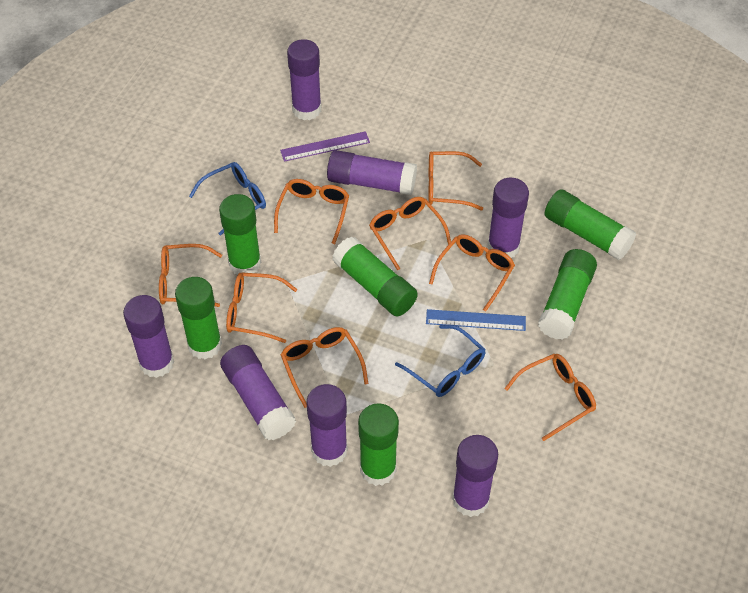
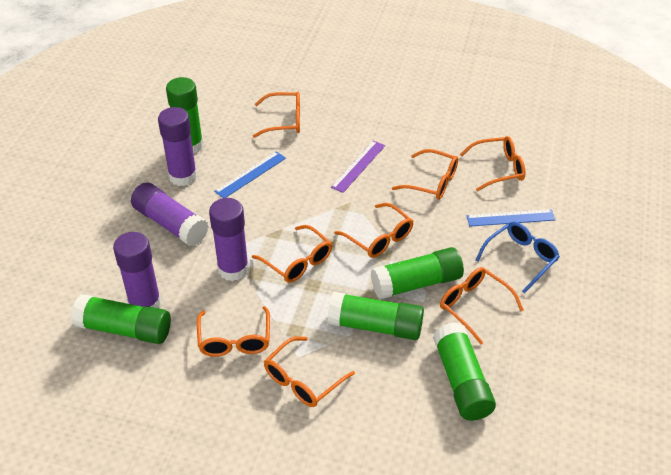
blue glasses: [189,162,266,236] [395,325,486,397] = 2 -> [475,222,560,294] = 1
blue ruler: [426,309,526,331] = 1 -> [214,151,286,198] [466,209,556,227] = 2
green glue stick: [175,277,222,359] [219,194,261,277] [332,236,418,316] [358,403,399,486] [538,249,597,340] [544,189,636,260] = 6 -> [71,294,171,344] [166,77,204,154] [327,292,424,340] [371,247,464,299] [433,322,496,421] = 5
purple glue stick: [123,295,174,378] [220,345,296,440] [287,39,321,120] [306,384,348,467] [327,150,417,195] [452,435,498,517] [487,178,529,258] = 7 -> [113,232,162,308] [131,183,209,246] [158,107,197,186] [209,198,249,281] = 4

